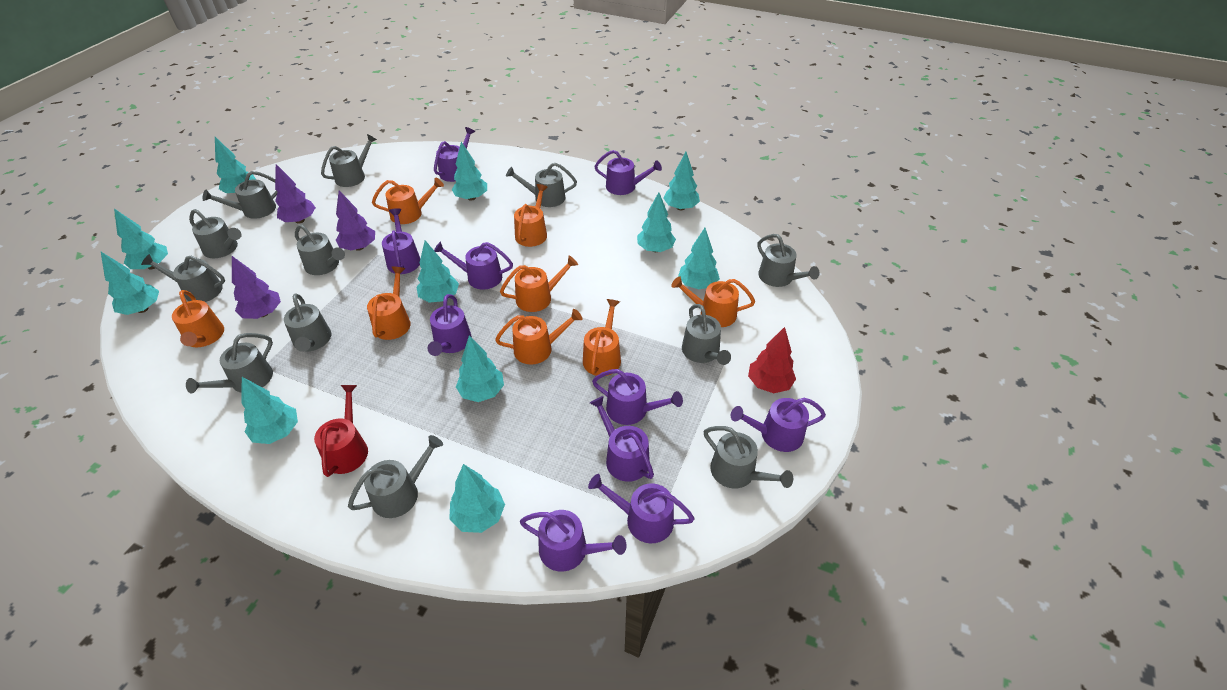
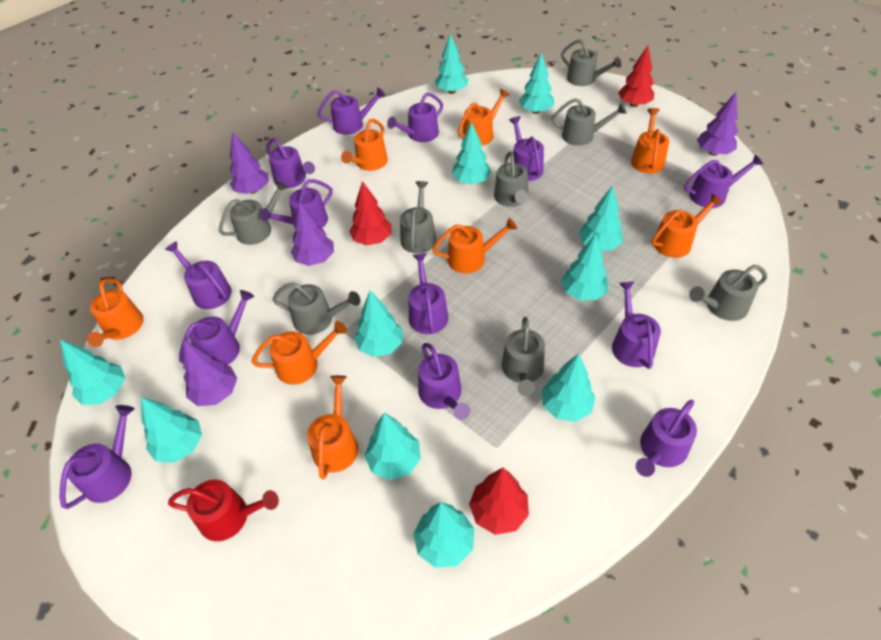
grey watering can: [141,254,225,302] [186,333,273,393] [189,209,242,258] [202,171,278,219] [284,293,331,352] [295,224,345,275] [321,134,377,187] [348,435,443,518] [506,163,577,207] [682,304,731,365] [704,426,793,488] [757,234,820,287] = 12 -> [219,181,288,245] [272,282,360,335] [400,181,436,254] [494,151,528,207] [502,317,545,396] [551,98,627,146] [561,39,621,86] [689,265,767,321] = 8
purple tree: [232,256,281,319] [275,164,316,224] [336,191,375,251] = 3 -> [183,340,237,406] [230,132,269,194] [291,201,334,266] [697,92,738,156] = 4
purple watering can: [382,208,420,274] [428,294,472,356] [434,127,475,182] [434,241,513,290] [520,510,626,571] [588,474,695,543] [590,396,654,482] [592,369,683,425] [594,150,662,195] [731,398,826,452] = 10 -> [60,405,134,509] [165,241,232,309] [179,290,254,365] [260,179,333,228] [266,138,315,188] [318,87,386,135] [387,93,443,142] [409,253,448,334] [418,343,470,420] [509,116,544,181] [612,281,661,369] [636,400,697,477] [684,154,763,208] = 13
red tree: [748,327,796,393] = 1 -> [349,181,391,245] [469,468,529,535] [618,46,654,107] = 3

